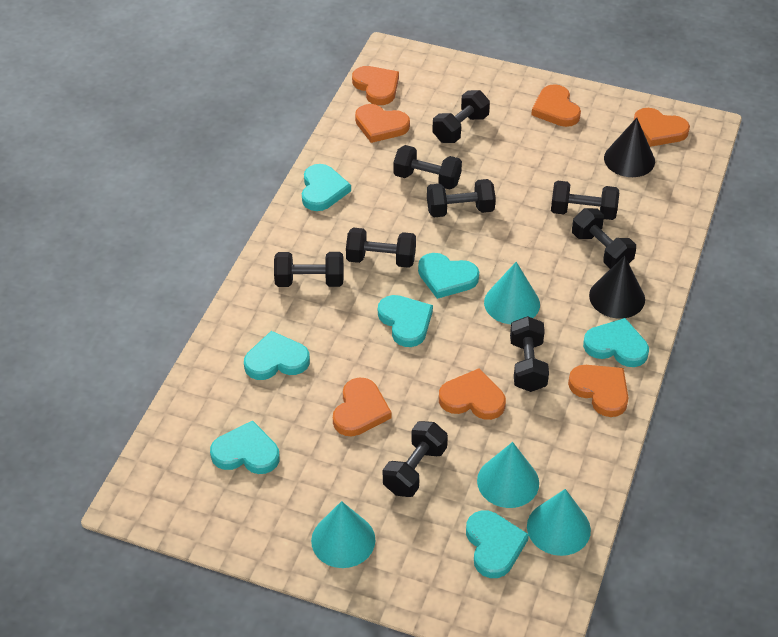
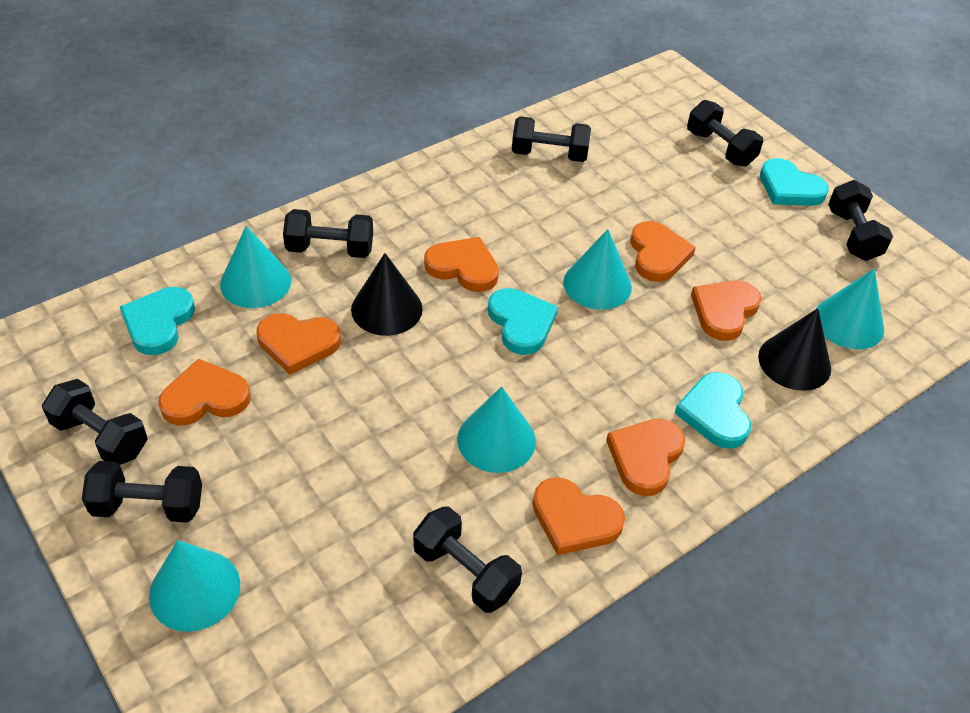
black dumbbell: [274,252,343,287] [346,228,416,268] [383,421,448,497] [393,145,462,190] [427,179,496,217] [432,90,490,143] [510,316,549,392] [551,181,619,220] [572,208,636,269] = 9 -> [42,379,148,465] [82,461,202,523] [283,209,373,258] [413,506,522,613] [512,116,591,162] [687,100,763,167] [828,180,893,261] = 7
turquoise cone: [311,501,375,568] [477,442,539,508] [484,262,540,324] [527,489,591,556] = 4 -> [149,540,240,632] [220,226,291,308] [457,386,536,473] [563,229,632,310] [815,269,884,349] = 5
turquoise heart: [210,421,280,474] [244,331,310,380] [302,164,351,211] [378,295,433,347] [418,253,479,299] [466,510,529,578] [583,318,649,367] = 7 -> [120,287,195,355] [488,288,558,355] [675,372,751,449] [760,158,829,206] = 4

